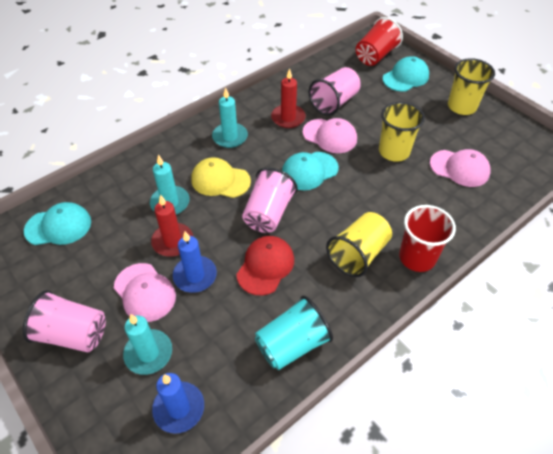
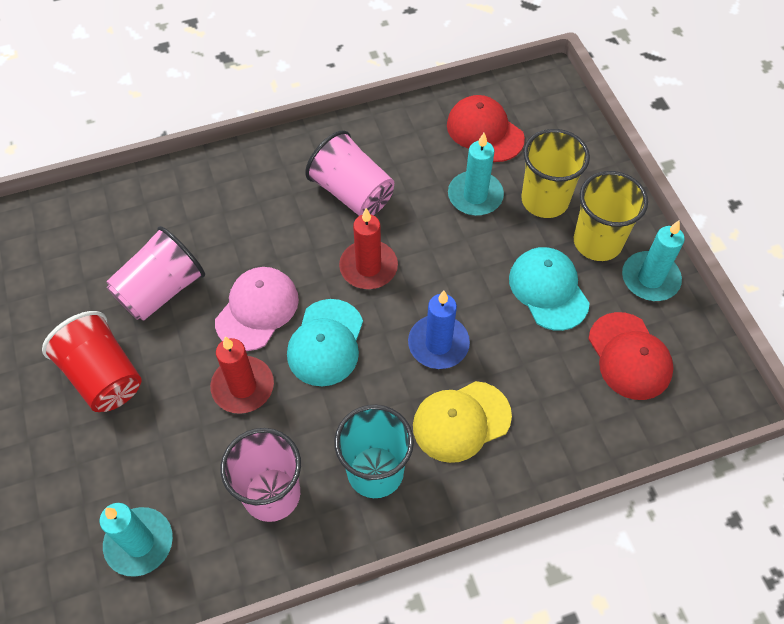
blue candle: [152,373,204,434] [173,231,217,293] = 2 -> [408,291,470,369] = 1
pink cap: [114,263,176,322] [303,118,357,153] [430,149,491,187] = 3 -> [215,267,299,351] = 1
red cap: [236,236,294,296] = 1 -> [447,95,525,162] [588,312,674,400] = 2
red cup: [356,17,403,66] [399,205,456,272] = 2 -> [42,311,142,412] = 1
turquoise cap: [24,202,91,245] [282,152,339,190] [382,56,429,92] = 3 -> [287,299,363,386] [509,247,590,331] = 2
yellow cup: [326,212,392,277] [379,102,425,162] [448,58,495,115] = 3 -> [521,129,590,218] [574,171,648,261] = 2

